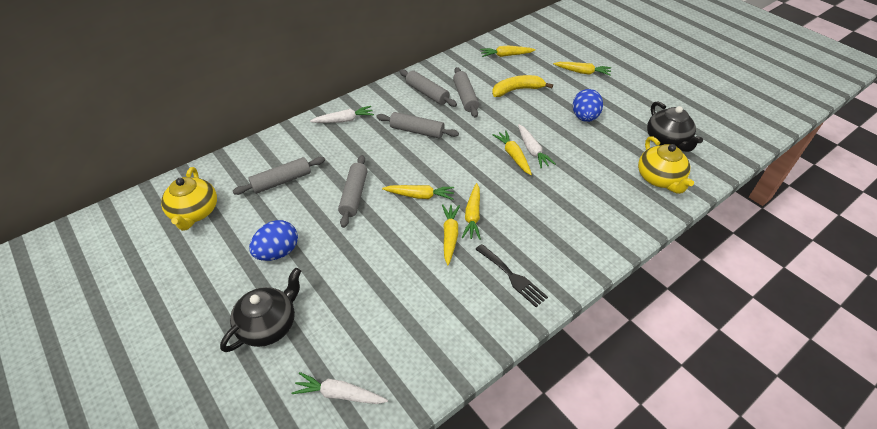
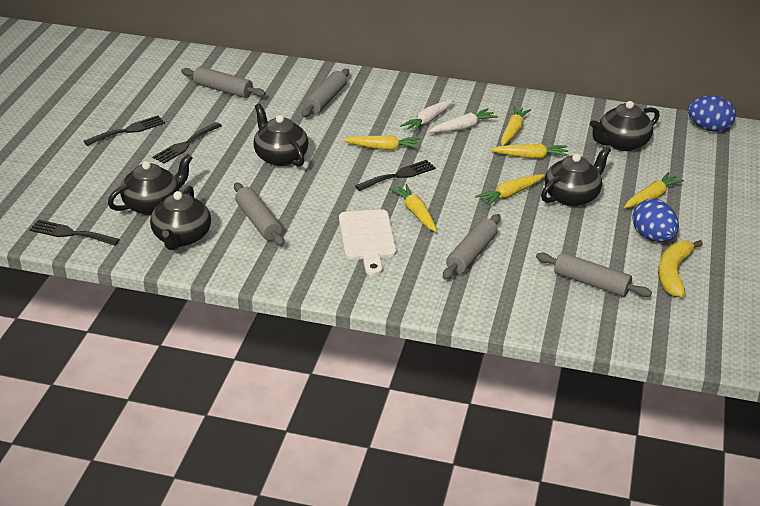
black fork: [475,244,548,307] = 1 -> [29,219,120,246] [84,115,165,146] [153,122,222,164] [355,160,436,191] = 4
black teapot: [220,268,301,352] [647,101,703,152] = 2 -> [108,154,193,215] [150,186,211,250] [253,104,308,167] [541,146,611,207] [590,101,660,151] = 5
white carrot: [291,372,388,404] [310,106,374,123] [518,124,555,169] = 3 -> [400,99,454,133] [429,108,498,133] = 2
white cutting board: none = 0 -> [339,209,396,276] = 1
yellow teapot: [161,167,217,231] [638,136,694,194] = 2 -> none = 0

